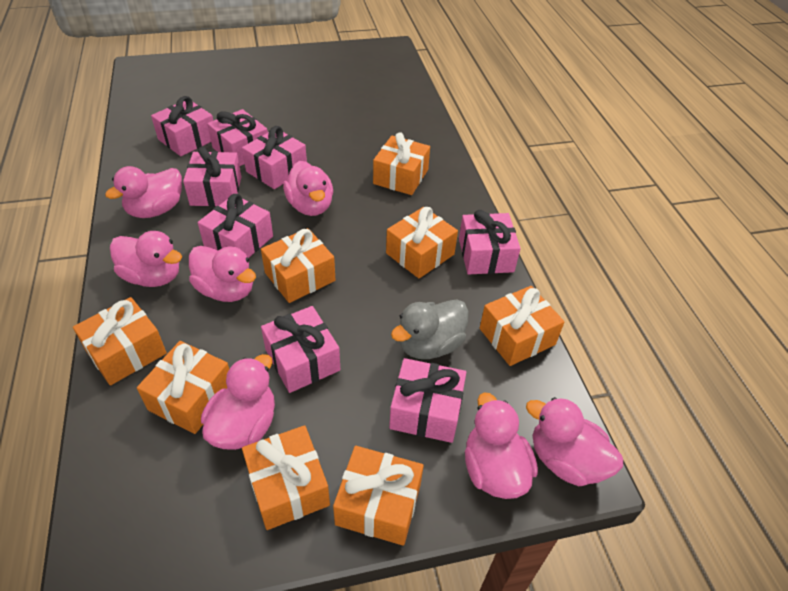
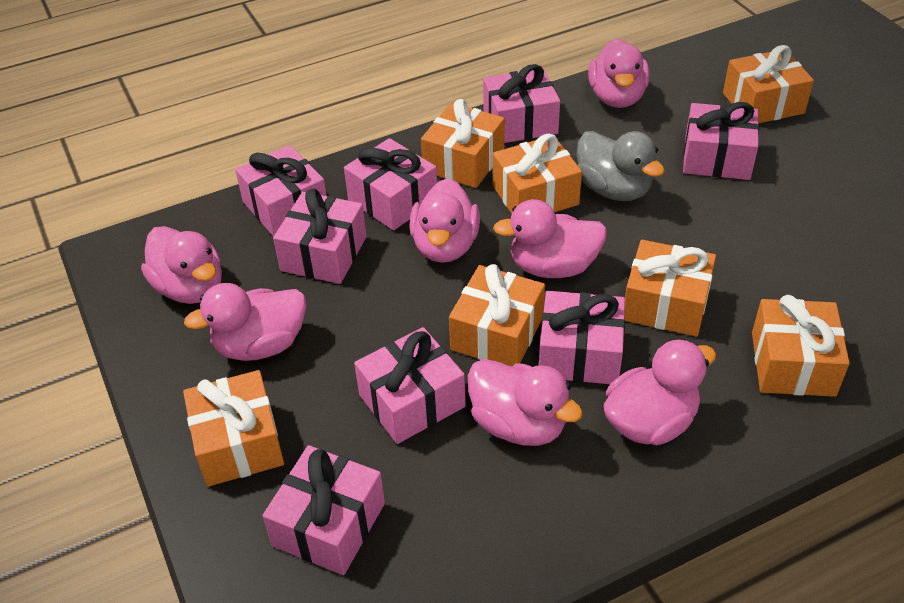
orange gift: [73,297,167,385] [137,341,229,434] [242,425,330,530] [261,228,335,303] [333,446,424,546] [373,132,430,195] [386,207,458,278] [480,286,564,366] = 8 -> [183,370,284,487] [421,99,505,188] [449,264,545,367] [493,134,582,213] [624,240,716,337] [723,45,814,124] [752,295,850,397] = 7

